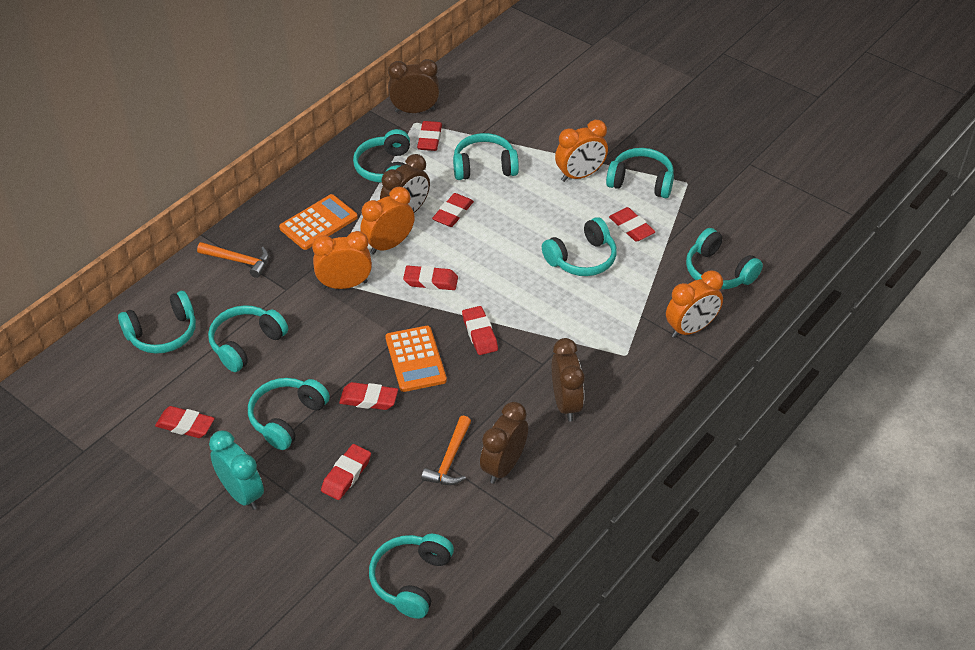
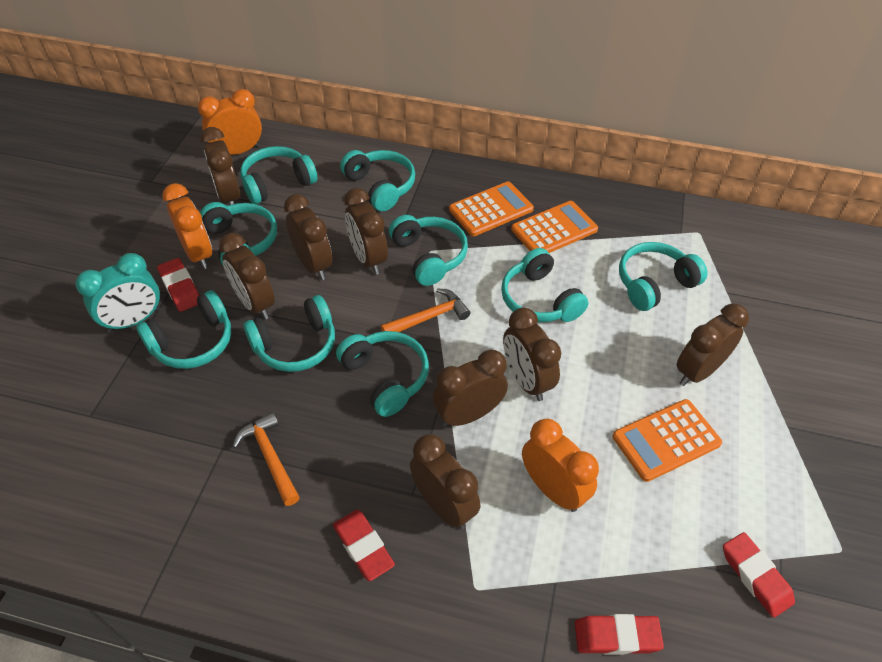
brown clock: [380,154,430,213] [388,59,440,113] [480,402,528,484] [552,338,585,421] = 4 -> [200,127,241,205] [219,233,275,319] [284,194,332,280] [344,188,388,275] [410,434,480,529] [432,349,508,427] [503,308,561,401] [676,304,749,386] = 8
orange calculator: [279,194,358,250] [385,326,447,392] = 2 -> [449,181,534,236] [511,201,598,253] [612,399,722,482] = 3
orange clock: [312,231,372,289] [360,187,415,255] [555,120,608,182] [666,270,723,338] = 4 -> [162,183,212,269] [198,89,262,155] [522,419,599,512] = 3
red eraser: [155,406,215,438] [321,444,371,500] [339,382,398,410] [403,265,458,290] [417,121,442,151] [432,193,474,227] [462,306,498,355] [609,207,656,242] = 8 -> [157,258,199,312] [333,510,395,581] [575,614,664,655] [723,532,795,618] = 4

